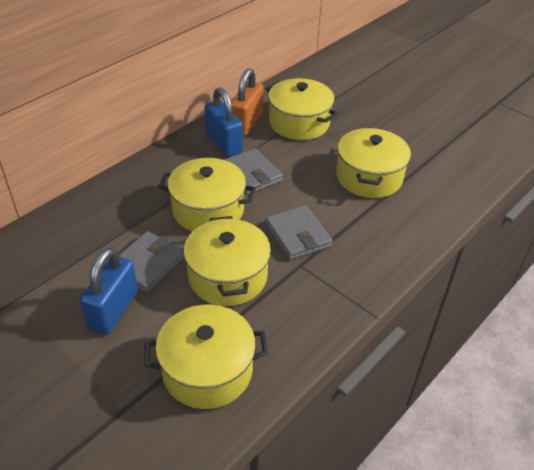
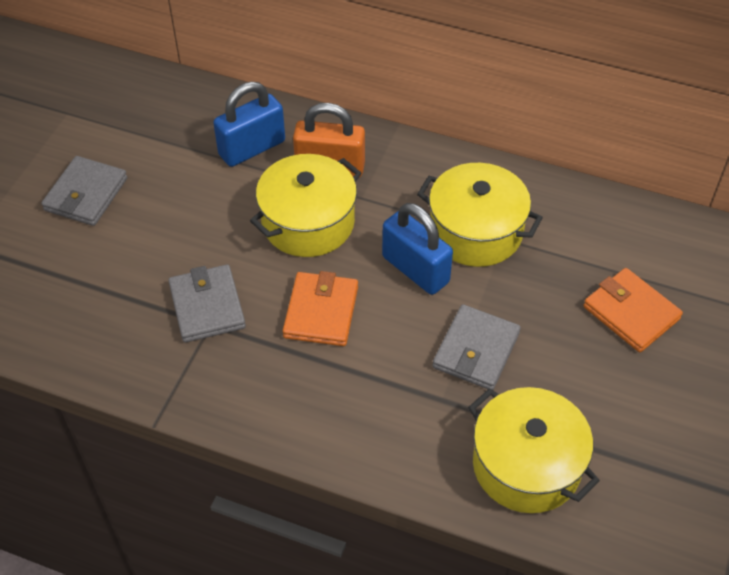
orange wallet: none = 0 -> [282,271,358,346] [583,268,683,352] = 2
yellow pot: [144,305,268,409] [158,158,256,232] [184,216,271,306] [266,78,338,140] [336,127,411,198] = 5 -> [250,154,361,257] [417,163,543,267] [468,387,600,513] = 3

